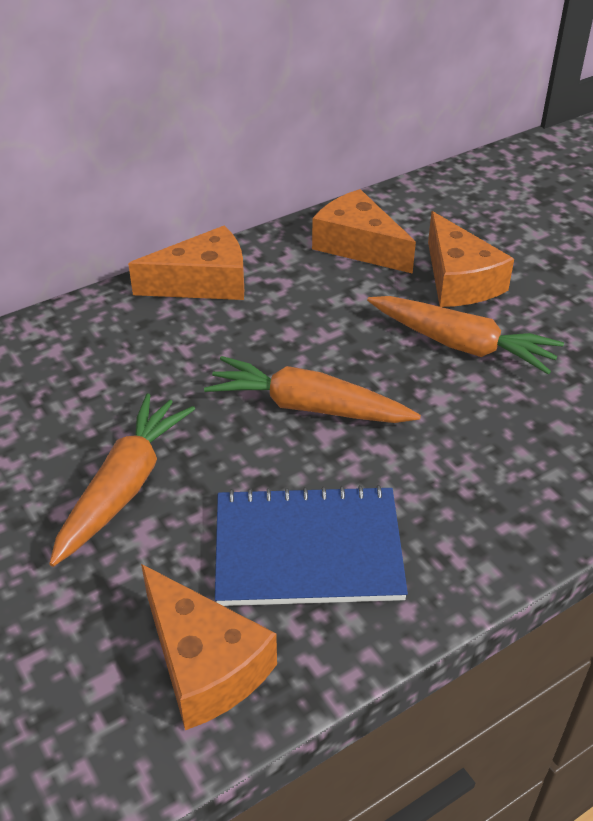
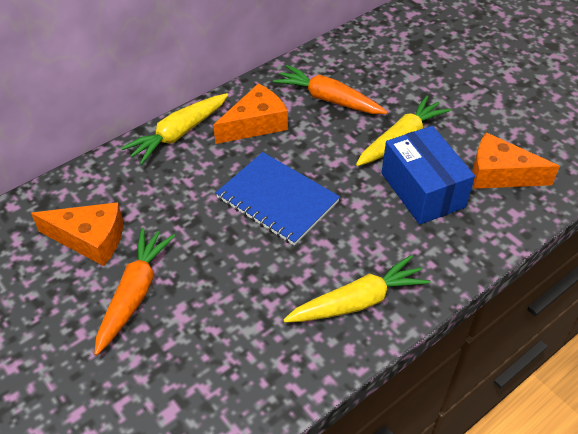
blue box: none = 0 -> [382,126,475,224] = 1
orange carrot: [49,393,195,567] [204,356,421,423] [367,296,564,375] = 3 -> [94,228,175,355] [273,65,387,114] = 2
orange cheese: [128,226,244,300] [141,564,277,730] [312,189,416,274] [428,211,514,307] = 4 -> [31,202,123,266] [213,83,288,144] [472,132,560,189] = 3
yellow carrot: none = 0 -> [121,93,228,165] [283,255,430,323] [356,95,451,166] = 3

